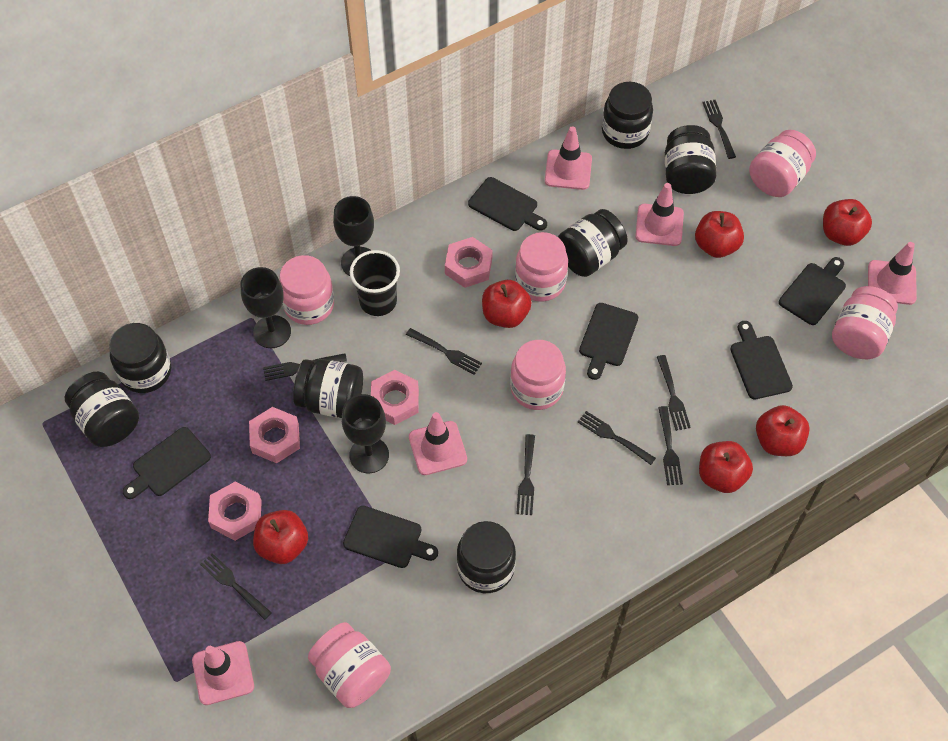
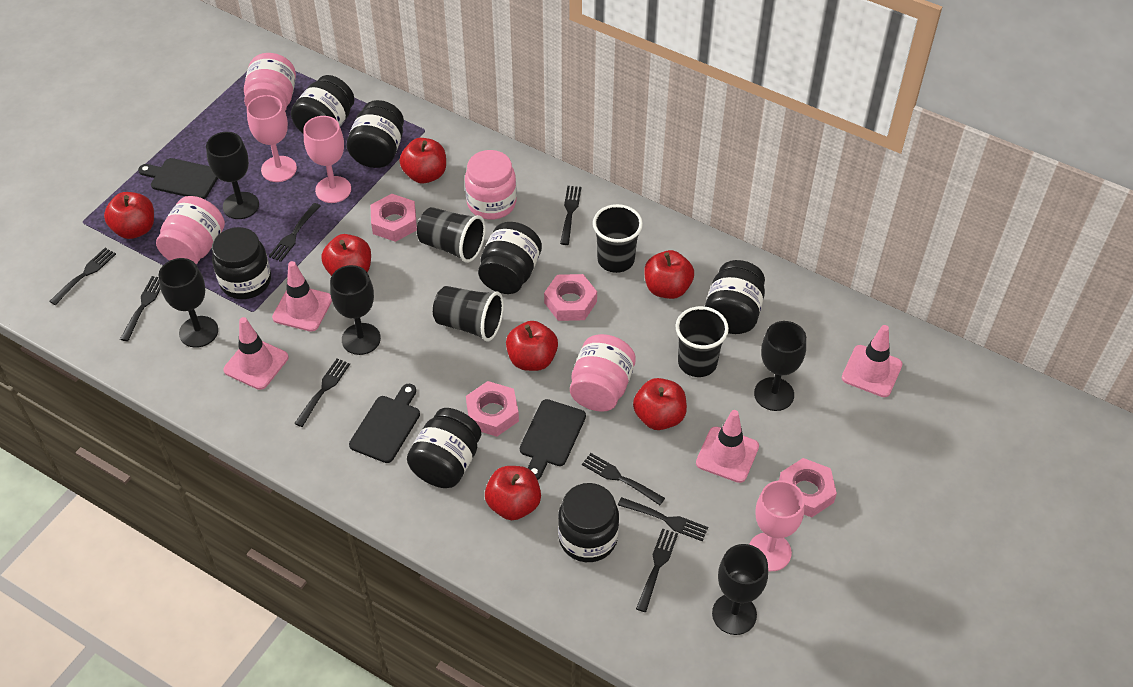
black cup: [350,250,400,316] = 1 -> [417,207,486,263] [433,286,504,341] [593,204,643,273] [676,306,729,377] = 4
black cutting board: [123,427,211,499] [343,506,438,568] [468,177,547,231] [579,303,638,380] [730,321,793,399] [779,257,846,325] = 6 -> [138,158,218,199] [349,384,420,463] [520,399,586,480] = 3
black goblet: [241,267,291,348] [333,196,374,276] [342,394,389,473] = 3 -> [159,258,218,348] [206,132,259,219] [330,265,381,355] [712,544,768,635] [754,321,806,411] = 5
pink goblet: none = 0 -> [247,95,297,182] [303,116,351,203] [749,480,805,571] = 3
pink jar: [279,255,334,325] [308,622,391,708] [510,340,566,410] [515,232,568,302] [749,130,816,197] [832,286,898,359] = 6 -> [156,196,225,265] [244,53,296,111] [465,150,517,220] [570,334,636,412] = 4
pink traffic cone: [192,641,254,705] [409,412,467,475] [545,126,592,190] [635,183,684,246] [868,242,917,305] = 5 -> [223,317,289,390] [272,261,332,332] [696,410,759,483] [842,325,903,397] = 4
red apple: [253,510,308,564] [482,280,532,328] [695,211,744,258] [699,441,753,493] [756,405,810,456] [823,199,872,246] = 6 -> [104,192,154,239] [321,234,371,276] [399,138,446,184] [485,466,541,520] [506,321,558,371] [633,378,687,430] [644,250,694,299] = 7

